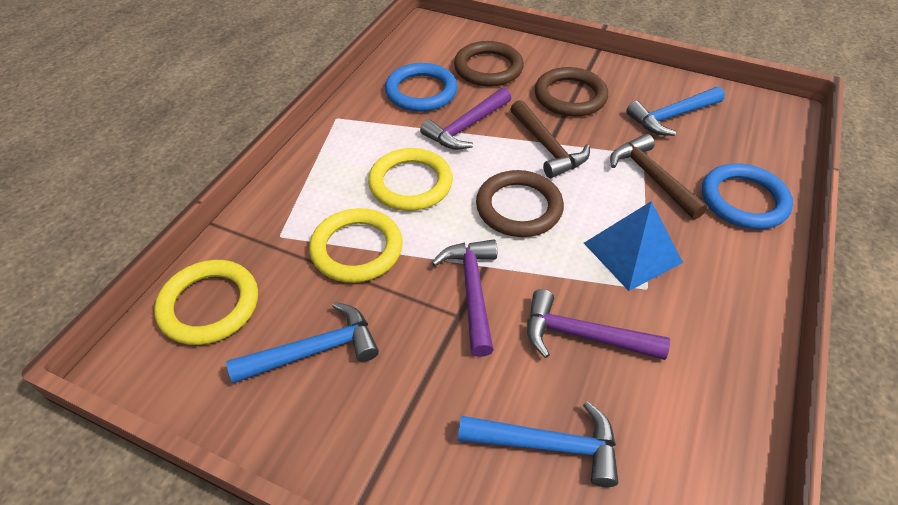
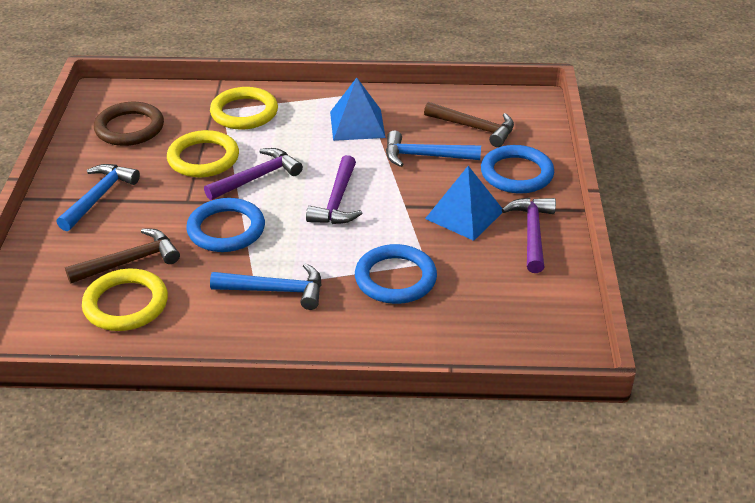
blue pyramid: [584,201,683,291] = 1 -> [330,78,386,141] [425,166,503,241] = 2
blue ring: [385,63,458,112] [702,163,793,229] = 2 -> [186,198,265,252] [355,244,437,304] [481,145,554,194] = 3
brown ring: [454,41,524,87] [476,170,564,237] [535,67,608,117] = 3 -> [94,102,164,146] = 1

